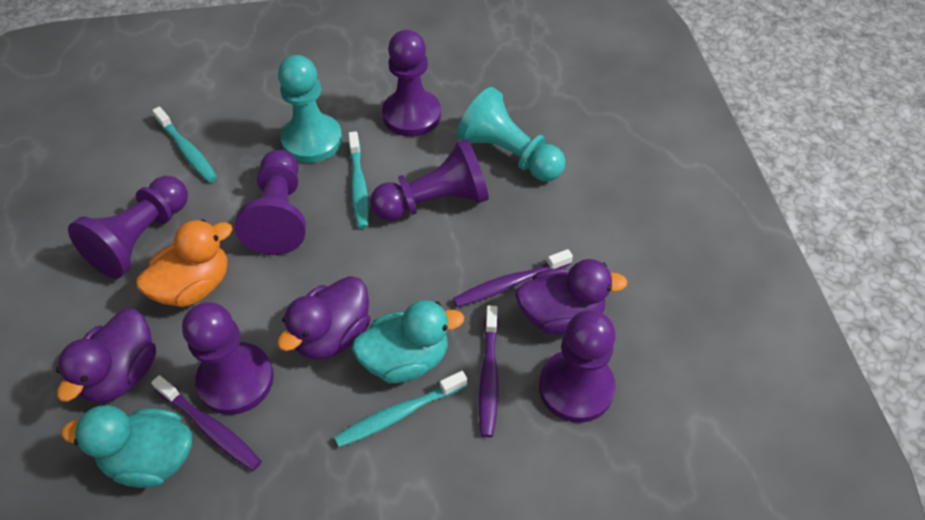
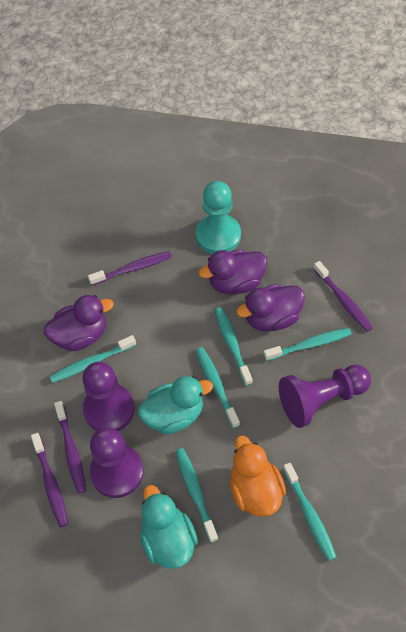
purple pawn: [68,176,188,279] [182,302,274,415] [235,150,306,255] [370,139,489,221] [382,30,441,137] [539,310,616,423] = 6 -> [82,362,135,431] [90,427,144,498] [279,365,371,428] = 3
purple toothbrush: [151,375,262,471] [453,249,573,307] [479,305,498,437] = 3 -> [31,433,68,527] [54,401,86,494] [88,251,172,285] [314,261,373,332] = 4
turquoise pawn: [278,55,342,163] [457,87,565,181] = 2 -> [196,181,241,254] = 1
turquoise toothbrush: [152,106,217,182] [334,371,467,448] [348,131,369,229] = 3 -> [50,335,136,383] [176,448,218,543] [196,347,240,428] [215,307,253,386] [264,328,351,361] [283,463,336,561] = 6

